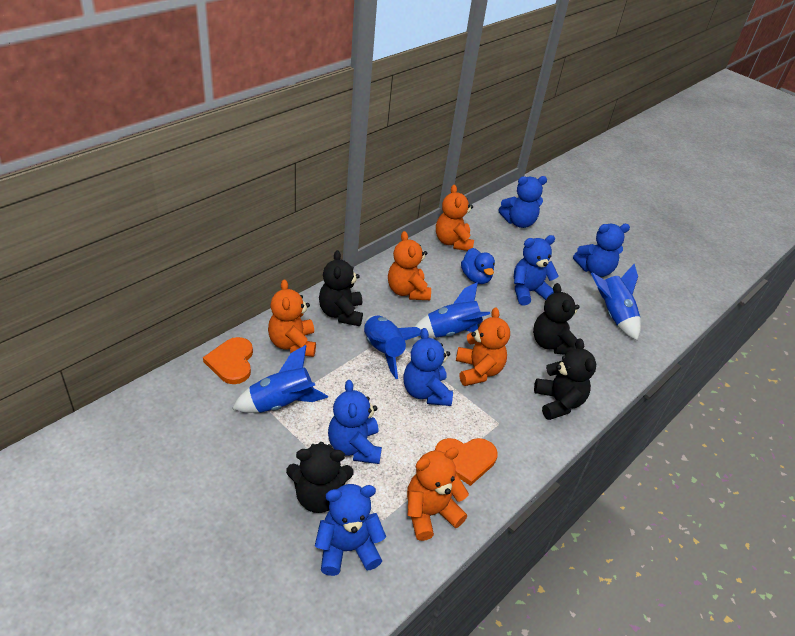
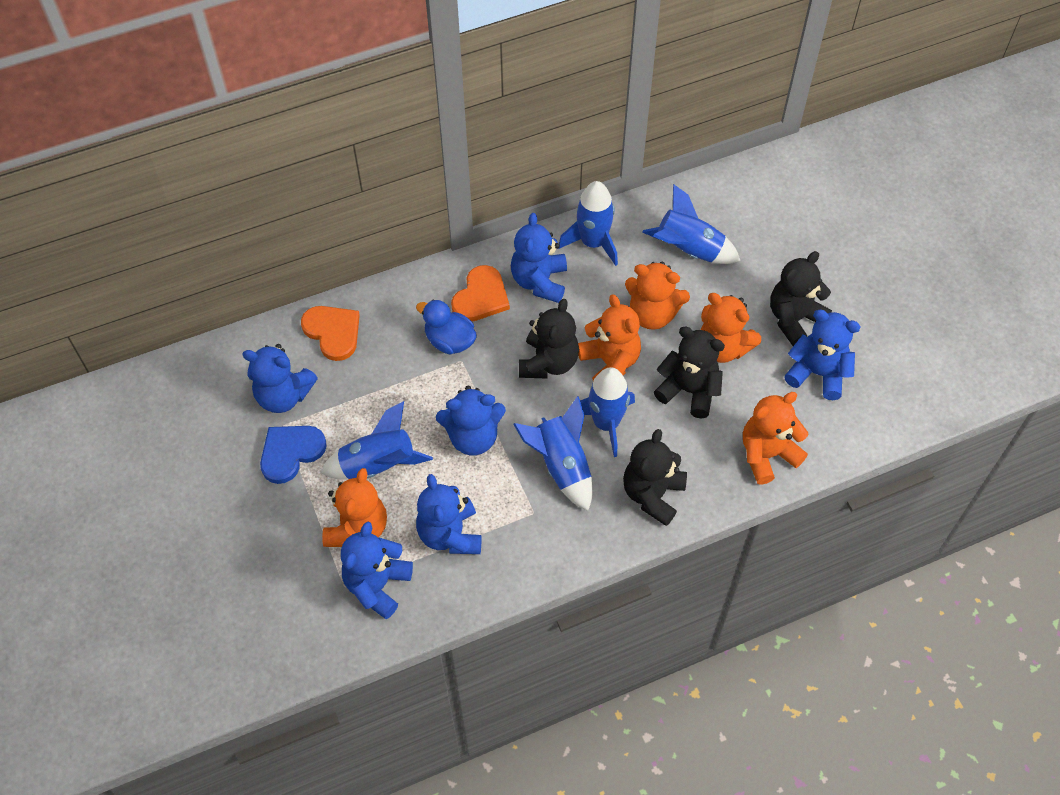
blue heart: none = 0 -> [260,426,327,484] = 1
blue rocket: [232,345,328,413] [364,315,421,379] [415,282,490,338] [591,264,641,340] = 4 -> [320,401,433,480] [513,396,592,511] [559,181,618,266] [580,367,635,457] [642,184,741,264] = 5

